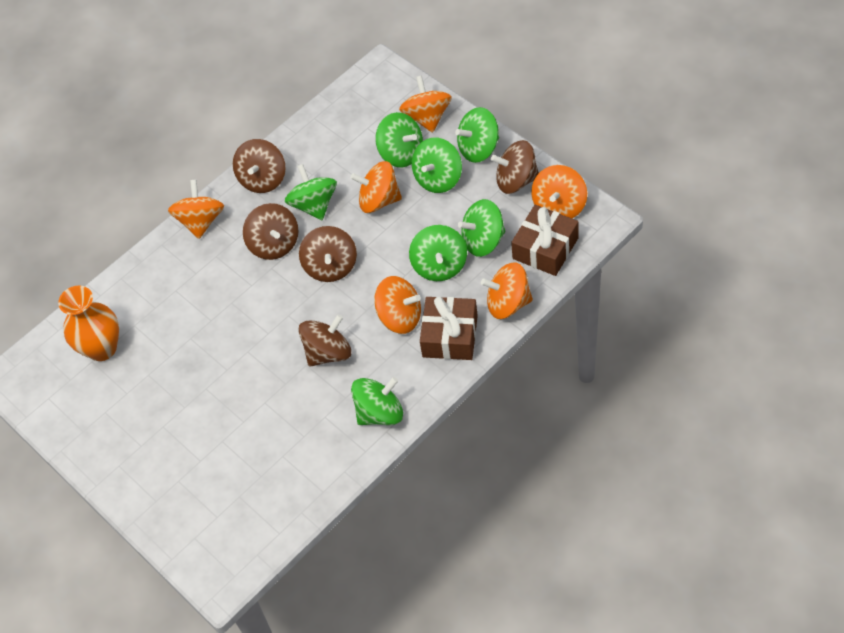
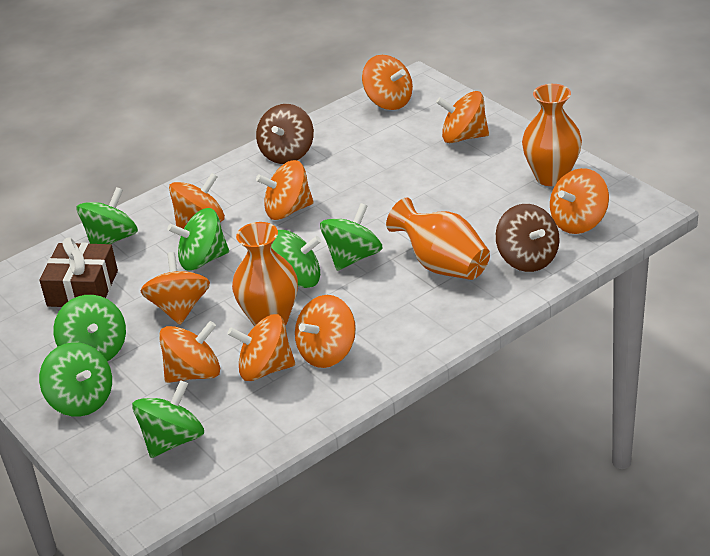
brown gift: [420,297,478,360] [511,205,579,276] = 2 -> [39,238,118,307] = 1
brown spinning top: [233,139,286,193] [243,203,298,260] [298,314,351,367] [299,226,357,282] [491,140,539,194] = 5 -> [256,104,314,164] [496,204,560,272] = 2
orange spinning top: [168,180,224,239] [351,161,402,213] [374,276,421,334] [399,76,452,133] [481,262,533,319] [531,165,587,218] = 6 -> [141,252,210,325] [159,321,220,383] [169,173,225,229] [227,314,295,381] [256,160,314,220] [295,295,356,368] [362,55,413,110] [436,91,489,143] [550,168,609,234] = 9
orange vase: [58,286,119,361] = 1 -> [232,222,298,326] [386,198,490,280] [522,84,582,186] = 3

